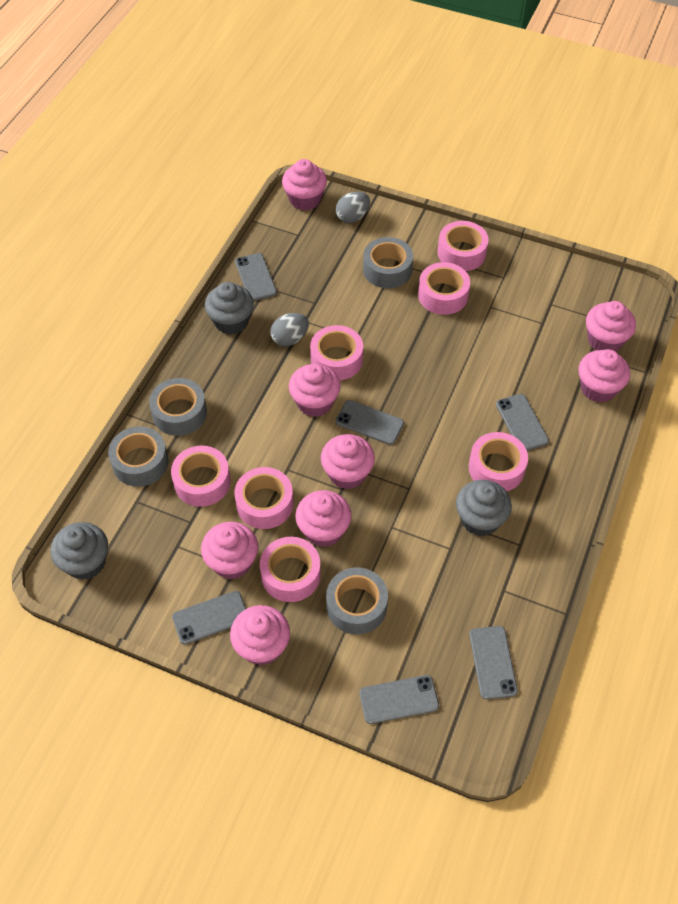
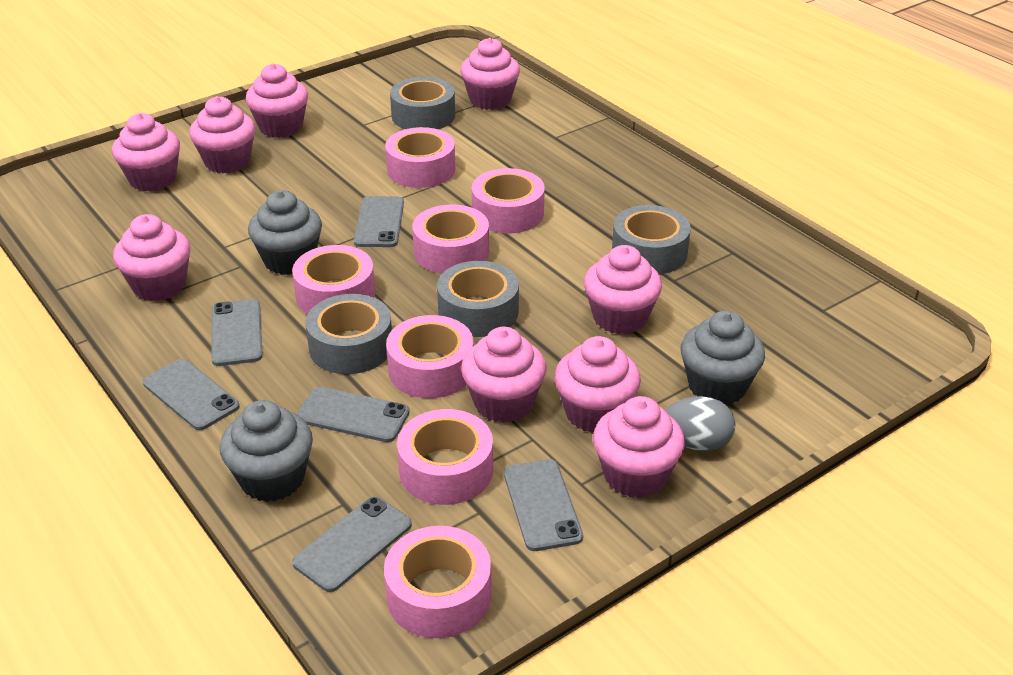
grey egg: [270,313,309,346] [336,192,370,223] = 2 -> [665,396,735,452] = 1
pink cupcake: [201,522,258,579] [230,605,290,666] [282,159,327,211] [289,364,341,417] [295,490,352,547] [321,434,375,489] [579,349,630,403] [586,301,636,352] = 8 -> [112,113,180,191] [113,214,191,301] [189,96,256,173] [245,63,308,138] [460,38,520,110] [461,327,546,423] [554,336,641,433] [584,245,662,334] [593,396,685,498] = 9

